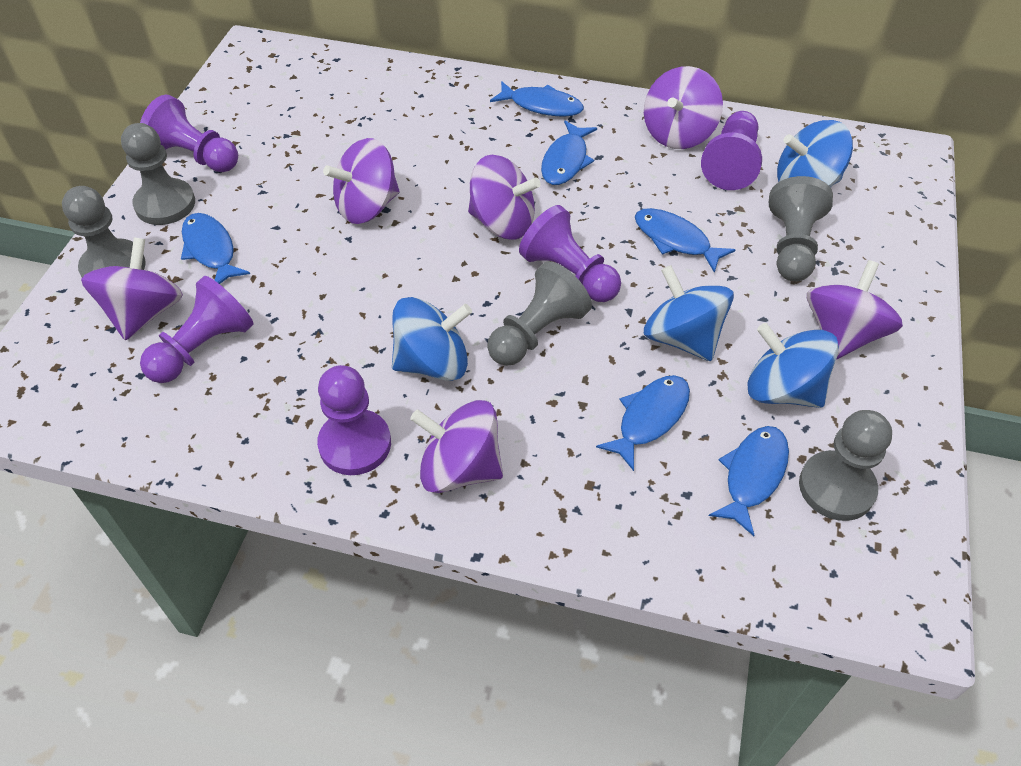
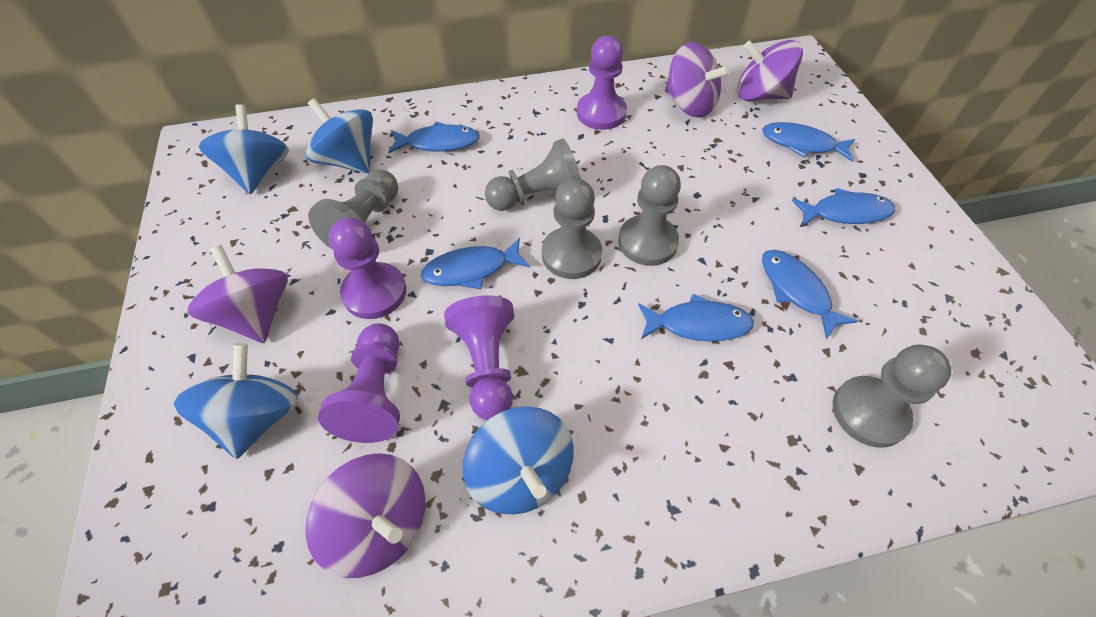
purple pawn: [140,95,238,172] [140,276,254,383] [317,365,391,475] [519,205,621,302] [701,111,762,190] = 5 -> [318,323,400,443] [329,217,406,319] [444,295,514,420] [577,35,627,130] = 4
purple spinning top: [81,237,183,340] [323,138,399,224] [410,400,503,493] [468,155,541,240] [644,66,723,149] [807,260,903,360] = 6 -> [187,245,288,343] [305,453,425,578] [665,42,730,118] [737,40,803,101] = 4

